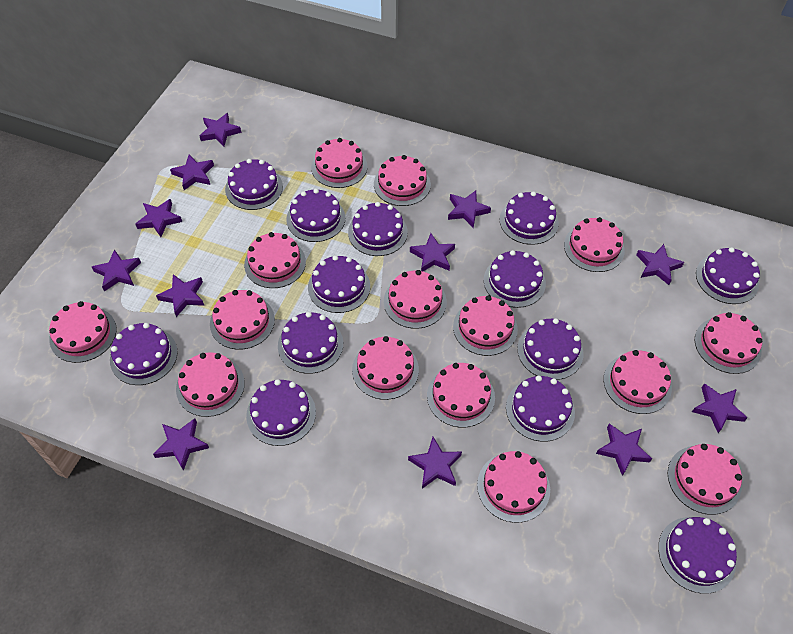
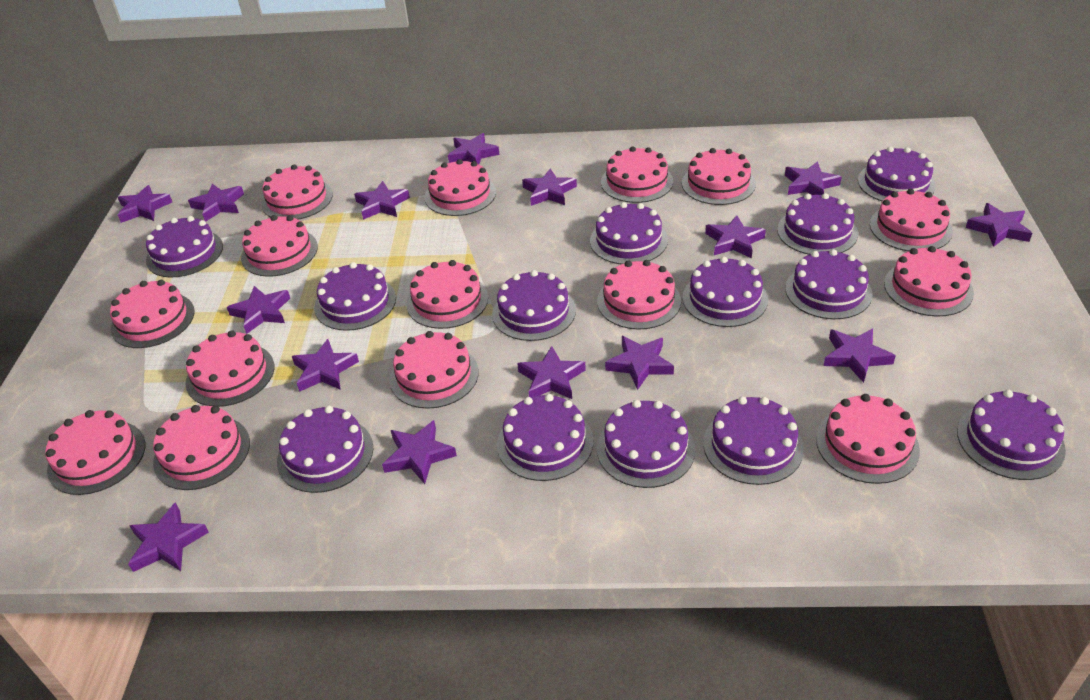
purple star: [92,249,141,292] [136,199,182,237] [153,418,209,471] [156,274,204,317] [170,154,214,190] [200,113,241,146] [408,437,462,489] [410,233,455,271] [448,190,491,228] [596,423,652,476] [636,244,684,285] [692,383,748,433] = 12 -> [118,185,172,223] [128,502,209,572] [188,184,244,222] [227,286,290,334] [292,339,359,392] [354,181,410,220] [382,420,457,484] [448,133,500,164] [517,346,586,399] [522,168,577,206] [605,336,674,390] [705,215,766,258] [785,161,842,195] [823,329,896,383] [966,203,1032,247] = 15

